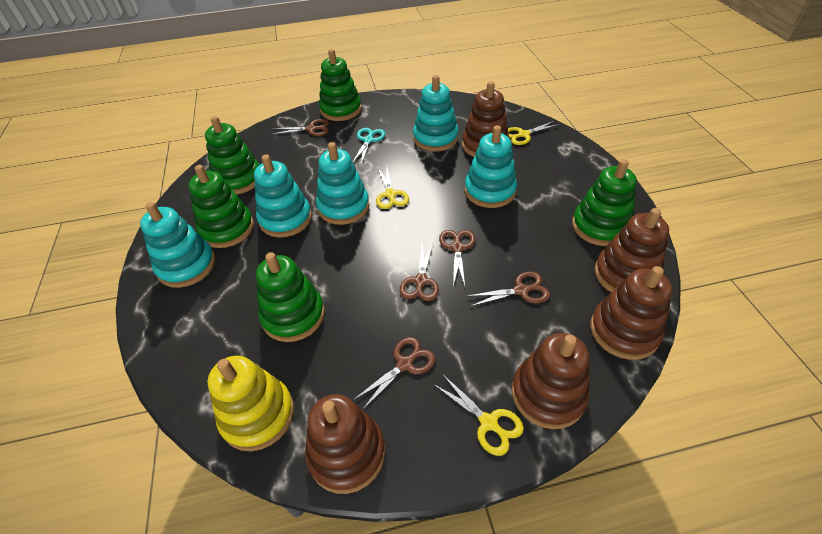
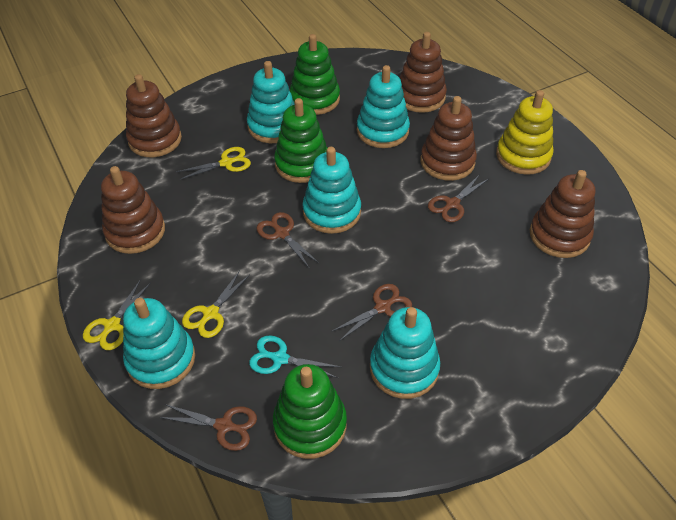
brown scissors: [271,119,329,136] [352,337,435,410] [400,242,439,301] [439,230,476,287] [468,271,550,306] = 5 -> [159,404,257,451] [256,212,319,269] [331,284,412,341] [428,174,489,222] = 4
green stacking toy: [188,165,254,248] [205,116,259,195] [256,252,325,342] [319,49,362,121] [572,159,637,246] = 5 -> [273,364,347,459] [274,98,327,183] [289,34,340,115] = 3

